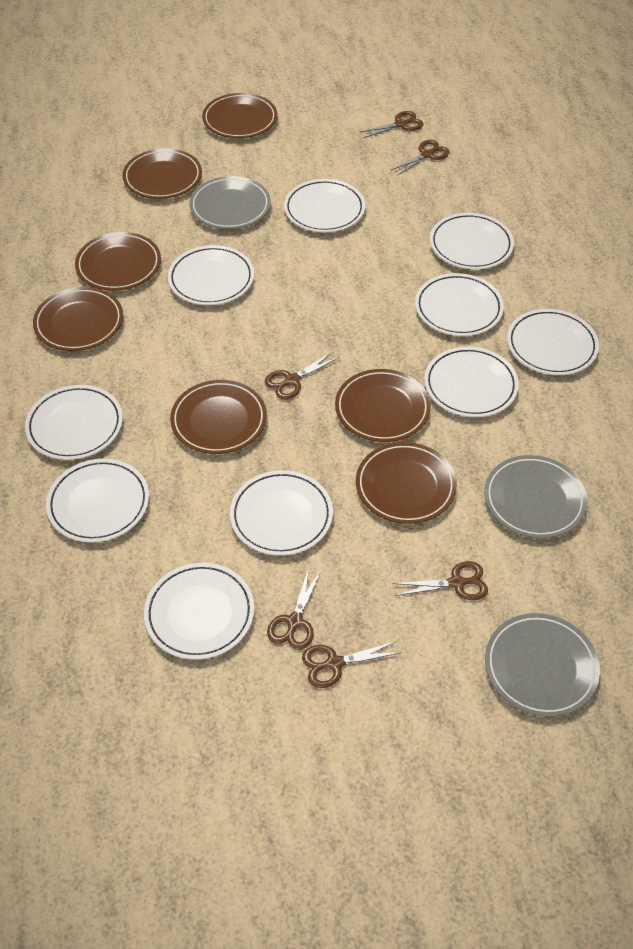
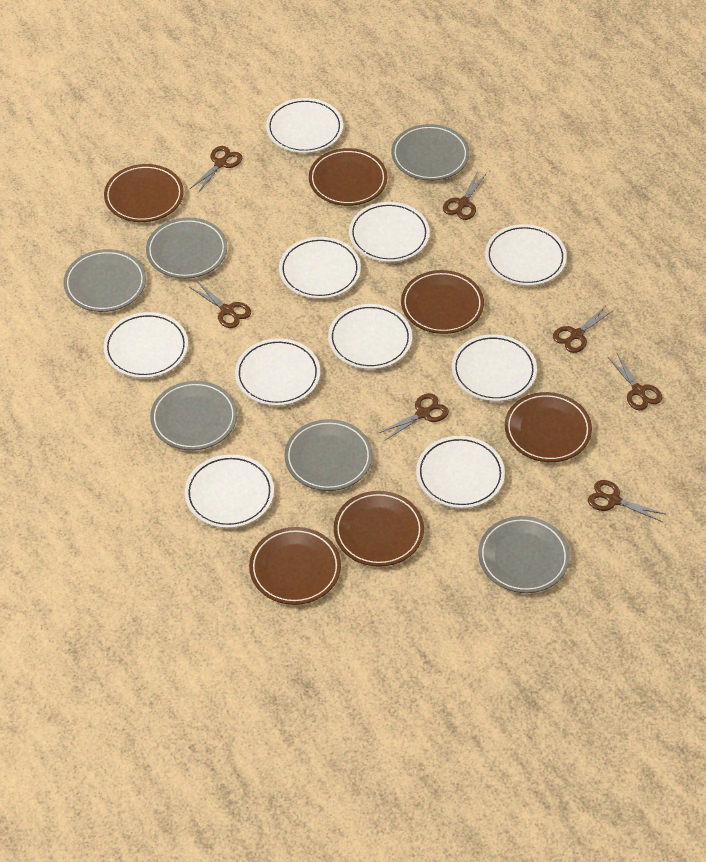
brown plate: [33,287,123,351] [75,232,161,291] [123,148,202,199] [170,380,267,454] [202,93,277,138] [335,369,431,442] [356,442,457,524] = 7 -> [104,164,184,222] [249,527,341,605] [309,148,387,206] [334,491,424,567] [401,270,484,334] [505,392,592,462] = 6
brown scissors: [265,352,338,399] [267,568,321,650] [302,641,401,688] [360,111,423,138] [391,140,450,176] [393,561,488,600] = 6 -> [189,281,251,328] [190,146,242,193] [379,393,449,440] [443,171,487,220] [553,306,614,353] [588,480,665,522] [608,354,662,410] = 7
grey plate: [190,176,271,229] [484,455,587,538] [485,613,600,717] = 3 -> [63,249,146,312] [146,218,227,279] [150,381,237,450] [285,419,373,491] [391,124,469,181] [478,516,570,593] = 6

